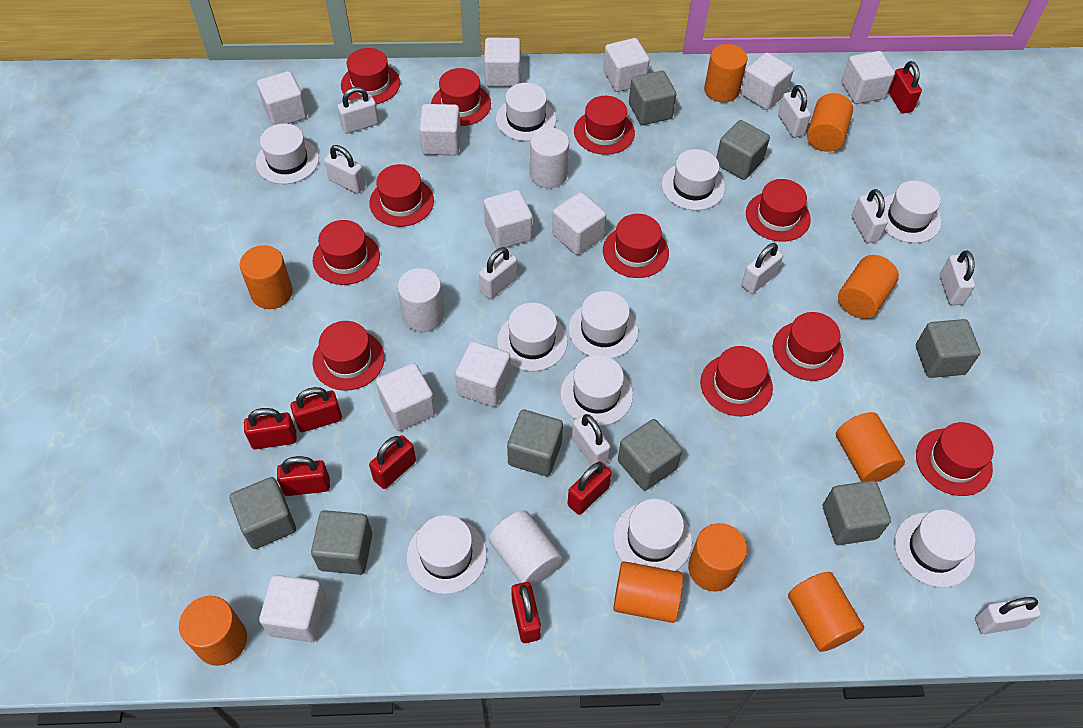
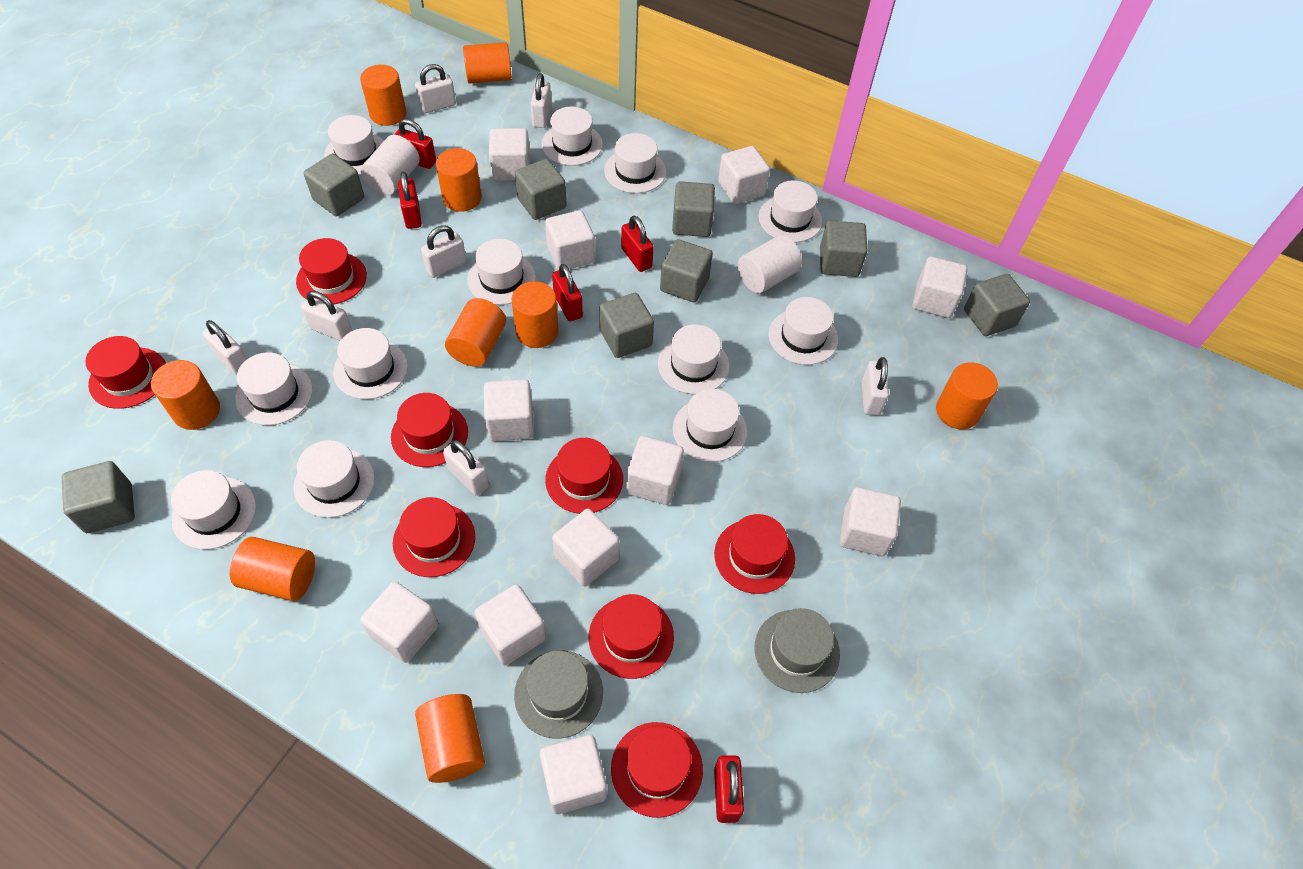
grey hat: none = 0 -> [514,651,603,738] [755,608,840,693] = 2
red hat: [313,220,380,285] [313,321,385,391] [341,48,400,104] [369,164,434,227] [431,68,491,126] [574,96,635,155] [603,214,669,278] [700,346,773,416] [746,179,811,242] [773,312,844,381] [916,422,994,496] = 11 -> [85,336,166,409] [296,238,367,305] [391,393,468,467] [393,497,475,577] [545,438,623,514] [589,594,674,679] [611,722,703,818] [714,514,795,594] = 8
red padlock: [244,408,297,449] [277,456,330,496] [291,387,342,432] [369,436,416,489] [511,582,541,643] [567,461,612,515] [888,61,922,113] = 7 -> [394,119,436,169] [398,172,422,229] [552,264,583,321] [621,216,654,272] [714,755,744,823] = 5
white cylinder: [397,268,444,332] [489,510,563,587] [530,127,569,188] = 3 -> [361,135,420,196] [738,235,802,293] = 2
white hat: [256,124,319,184] [406,515,487,594] [496,83,556,141] [497,303,568,371] [560,355,633,426] [568,291,638,358] [613,499,692,571] [662,149,725,210] [884,181,941,243] [894,509,976,588] = 10 -> [171,470,256,550] [235,352,313,425] [294,440,375,518] [324,115,384,175] [333,328,408,399] [467,239,536,305] [542,107,603,166] [604,133,666,193] [658,324,729,394] [673,389,748,462] [759,181,822,243] [769,297,838,365] = 12
white padlock: [324,145,366,194] [337,87,379,134] [479,247,518,299] [572,414,611,466] [741,243,783,294] [778,85,811,138] [852,189,888,243] [940,251,975,305] [975,597,1041,634] = 9 -> [203,320,247,376] [301,291,352,341] [415,64,456,113] [421,225,467,278] [443,440,489,496] [530,73,552,128] [862,357,889,415] = 7

